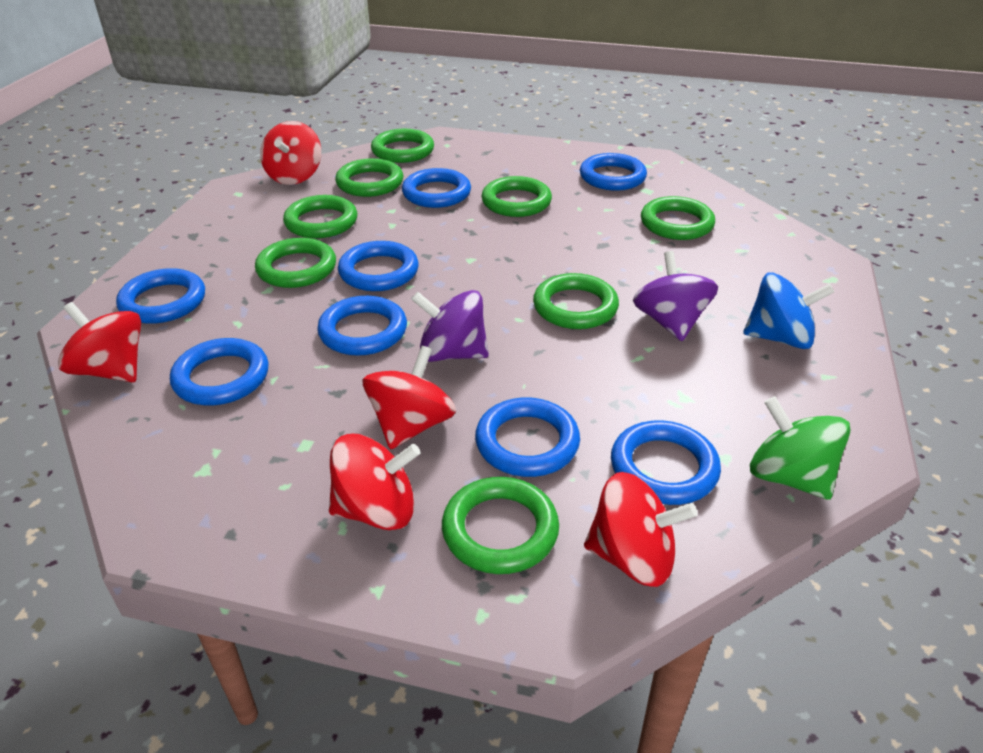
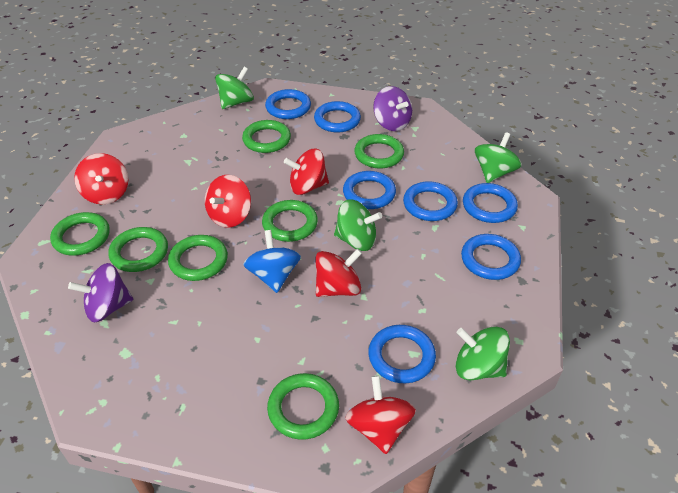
blue ring: [116,268,205,324] [170,338,269,405] [317,296,407,356] [338,241,419,291] [402,168,471,208] [475,397,580,477] [580,153,647,191] [611,420,721,505] = 8 -> [265,89,311,119] [314,101,361,133] [343,171,396,209] [368,325,436,383] [403,181,458,221] [461,234,521,280] [463,183,518,223] = 7
green ring: [255,238,336,288] [283,195,357,238] [335,158,404,197] [371,129,434,163] [442,477,559,574] [481,176,552,217] [533,273,619,329] [641,196,715,240] = 8 -> [50,212,110,256] [108,227,168,272] [168,235,228,281] [242,120,291,153] [262,200,318,242] [267,373,339,440] [354,134,404,169] = 7
green spinning top: [750,396,850,500] = 1 -> [215,67,254,109] [334,199,382,251] [456,327,510,380] [475,132,522,183] = 4

